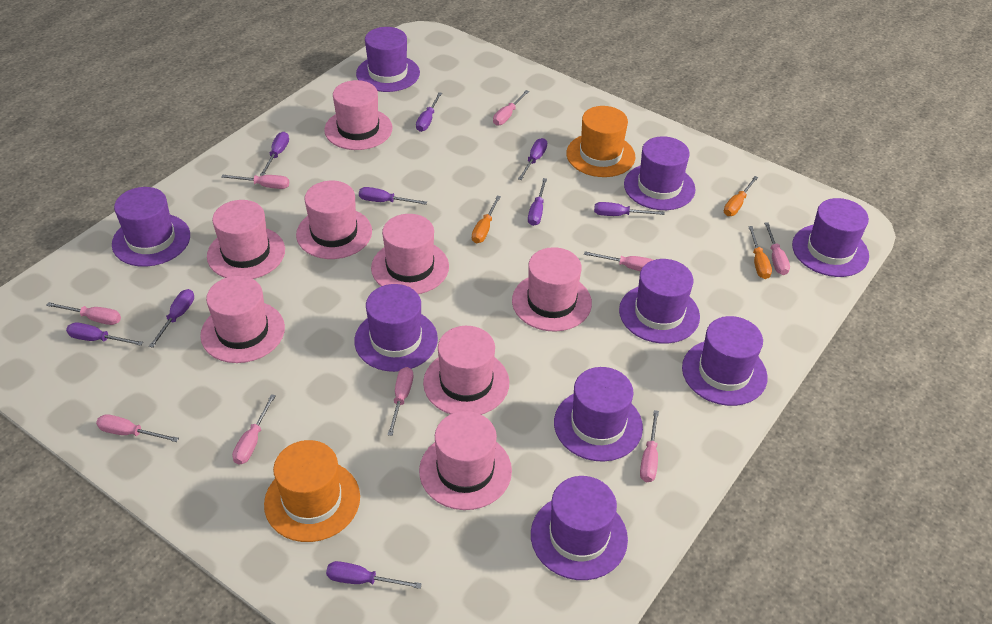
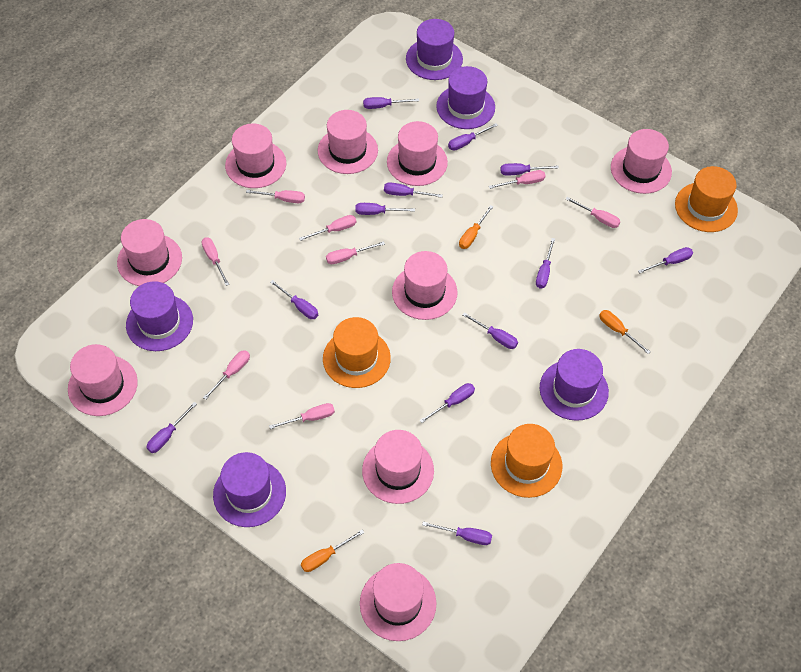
orange hat: [264,440,360,542] [566,106,635,177] = 2 -> [323,317,391,388] [491,424,562,498] [675,166,738,232] = 3
pink hat: [200,276,285,363] [207,200,285,279] [296,181,372,259] [324,80,392,150] [371,214,449,294] [419,411,512,510] [423,326,509,415] [512,247,592,332] = 8 -> [68,344,138,416] [117,219,182,286] [225,123,286,188] [318,110,378,174] [360,563,436,641] [362,430,434,504] [387,121,448,186] [392,251,458,320] [611,129,672,194] = 9
pink screwdriver: [46,302,121,325] [96,414,179,442] [221,175,289,189] [232,394,276,465] [387,367,413,436] [493,90,529,126] [584,252,653,271] [640,410,659,482] [764,222,790,275] = 9 -> [202,237,229,286] [203,350,250,400] [246,190,305,203] [269,403,335,429] [299,215,356,241] [326,241,385,264] [489,170,546,189] [566,197,620,228] = 8
purple hat: [112,187,190,267] [354,284,438,372] [356,27,420,92] [531,476,628,580] [554,367,643,462] [619,259,700,343] [624,136,695,210] [682,316,768,406] [792,198,869,277] = 9 -> [126,281,193,351] [213,452,286,527] [406,19,463,80] [436,66,495,129] [540,349,609,421] = 5
purple screwdriver: [66,323,143,346] [149,289,194,348] [260,132,289,176] [326,561,422,589] [359,187,427,205] [416,92,442,132] [518,138,547,180] [528,178,547,226] [594,202,665,216] = 9 -> [146,402,197,453] [270,280,318,319] [355,203,415,215] [363,97,419,109] [384,182,443,198] [419,383,475,423] [422,521,492,545] [448,123,498,151] [462,312,518,349] [501,163,559,175] [536,238,555,289] [638,247,693,273] = 12

